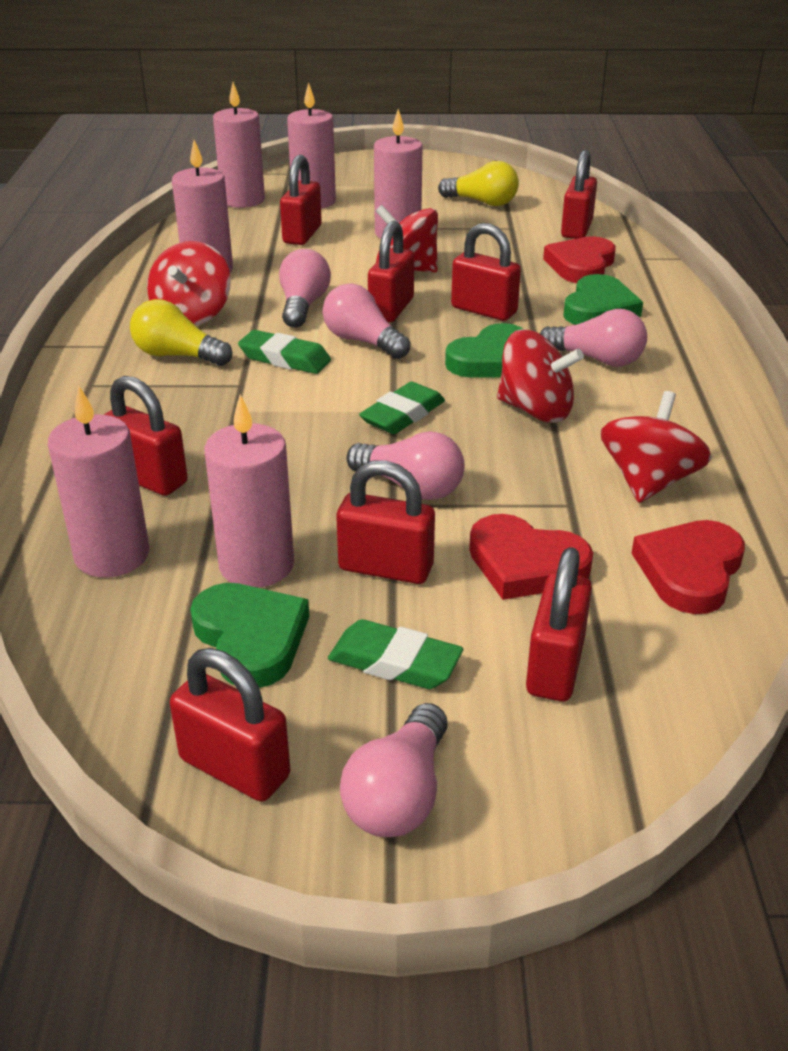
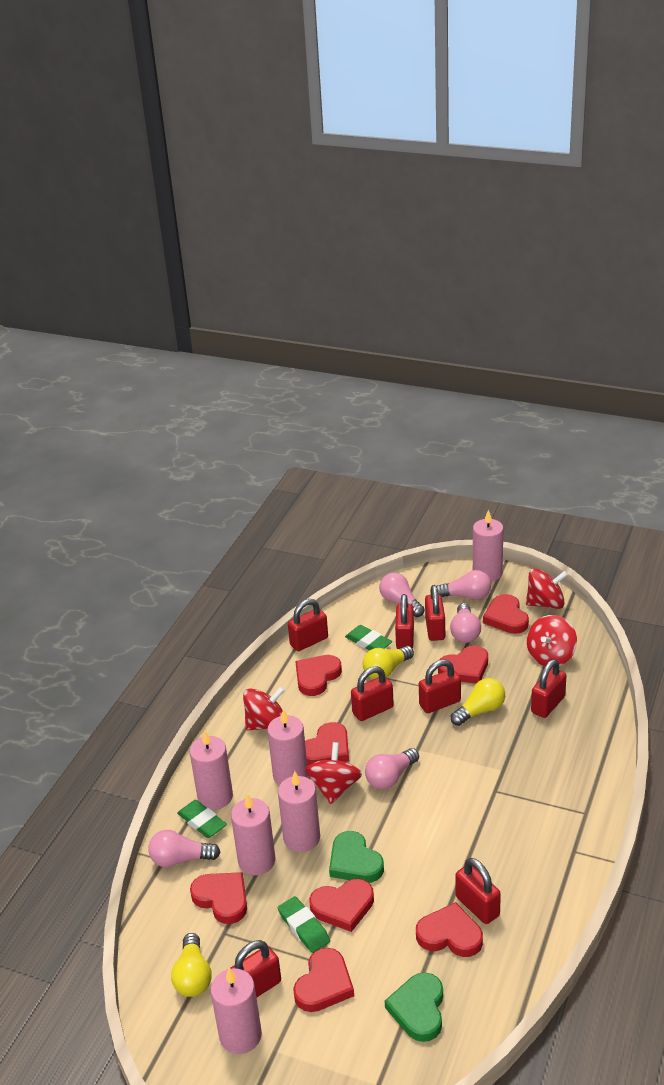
green heart: [190,583,309,688] [445,323,523,378] [563,274,643,325] = 3 -> [329,831,384,883] [385,972,443,1042] = 2
red heart: [469,514,593,600] [543,236,616,283] [631,520,745,614] = 3 -> [190,872,247,924] [293,948,354,1012] [295,655,342,696] [305,722,349,766] [309,879,374,932] [416,902,483,957] [438,645,488,684] [483,594,529,634] = 8
yellow light bulb: [130,299,232,366] [438,161,519,206] = 2 -> [171,933,212,997] [362,646,414,679] [451,678,505,726] = 3

